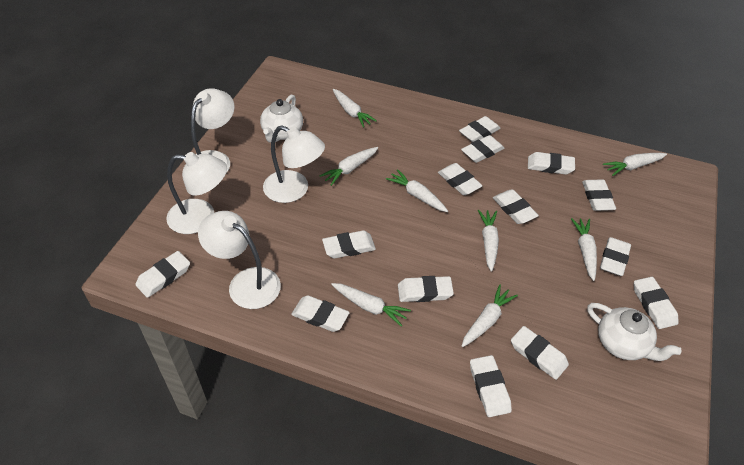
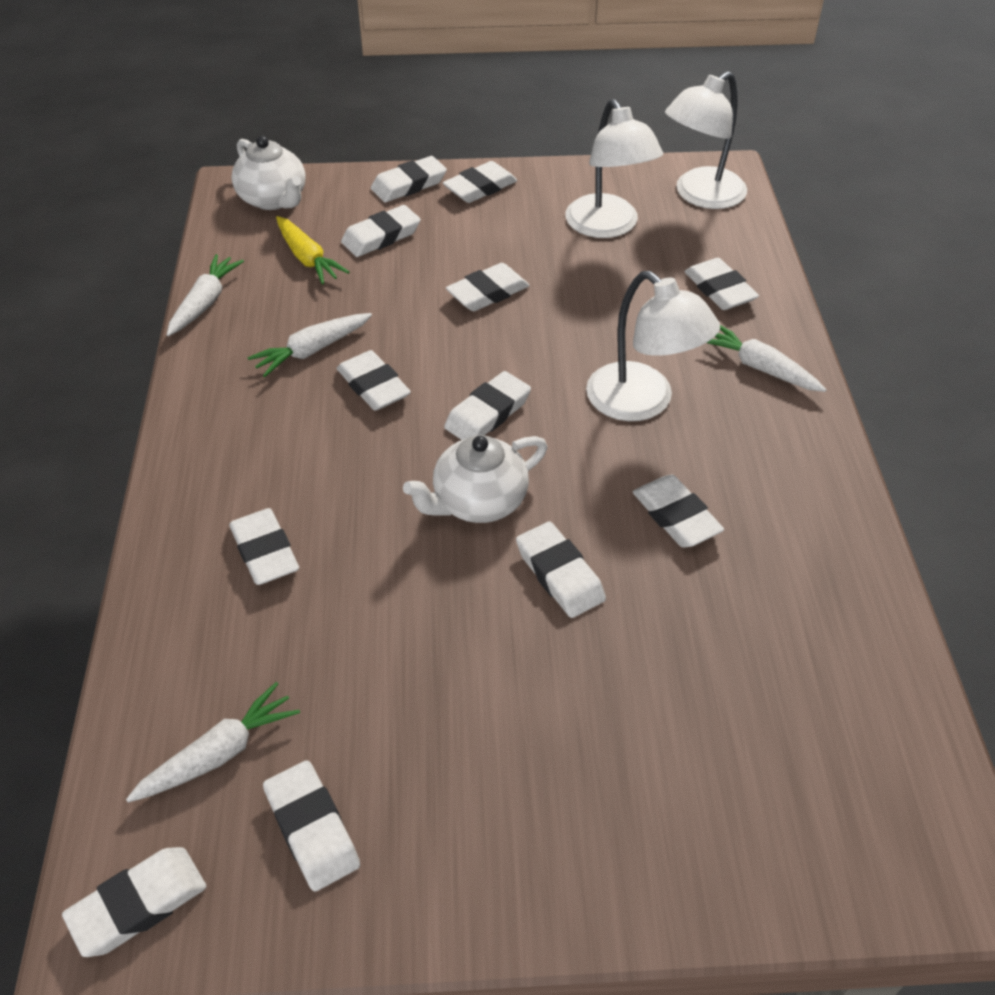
white carrot: [319,147,378,186] [331,283,411,327] [333,89,377,128] [386,169,448,212] [462,285,518,347] [478,210,499,272] [571,218,597,281] [603,153,667,176] = 8 -> [126,682,300,803] [167,254,244,336] [247,313,372,377] [707,325,827,392] = 4
white eraser: [135,251,190,298] [291,295,350,332] [322,231,376,258] [398,276,454,302] [438,163,483,195] [459,116,501,142] [461,135,505,163] [470,355,512,417] [493,189,539,224] [511,326,569,380] [528,152,575,174] [582,179,616,211] [600,237,631,276] [634,277,679,329] = 14 -> [62,847,207,957] [229,508,299,585] [263,760,360,892] [336,350,411,411] [341,205,421,257] [371,156,447,202] [443,161,517,203] [444,371,531,440] [446,263,530,311] [516,521,606,618] [633,475,724,548] [684,258,759,310] = 12
white lamp: [166,152,227,234] [191,89,235,173] [198,211,281,309] [263,125,325,203] = 4 -> [566,99,663,238] [586,271,720,421] [665,71,747,209] = 3
yellow carrot: none = 0 -> [276,216,349,284] = 1

